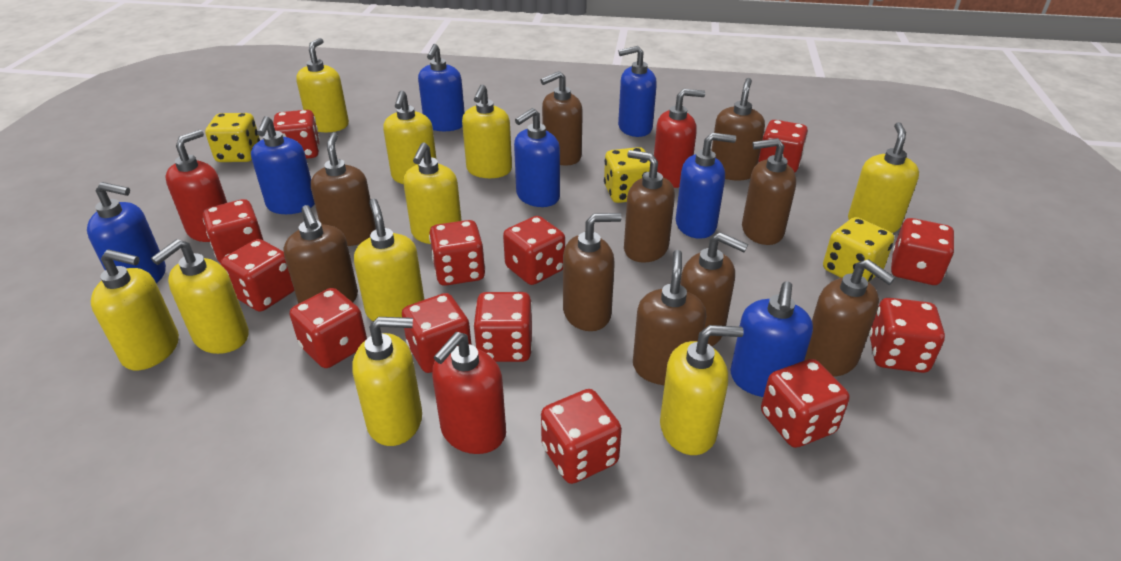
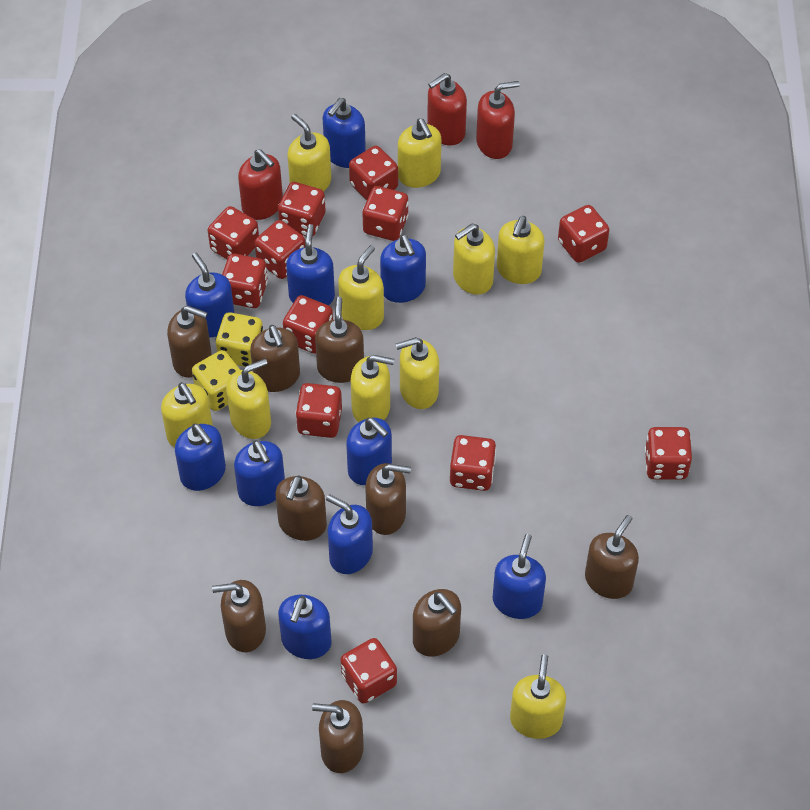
blue soap dispenser: [87,182,166,283] [251,116,315,214] [418,44,465,131] [514,108,560,207] [618,46,657,137] [676,133,736,239] [731,281,813,397] = 7 -> [175,424,226,491] [185,253,234,338] [234,440,285,506] [278,595,332,659] [286,224,335,305] [323,98,366,168] [326,494,373,574] [346,418,392,485] [380,235,426,303] [493,534,546,619] = 10
brown soap dispenser: [283,205,358,304] [311,132,376,246] [541,71,583,166] [563,213,622,331] [624,150,675,263] [633,250,706,385] [680,232,748,346] [711,78,765,181] [742,138,796,245] [804,259,895,377] = 10 -> [167,306,212,378] [212,580,266,652] [250,325,300,392] [275,475,327,541] [312,700,364,773] [315,297,364,383] [365,463,411,535] [413,589,461,657] [585,515,639,599] = 9
red dice: [203,199,263,264] [221,239,294,312] [273,110,320,159] [290,288,367,368] [402,293,472,373] [429,220,485,286] [473,292,532,362] [503,216,565,285] [541,389,622,484] [758,120,808,173] [761,359,850,448] [869,298,945,373] [891,218,954,285] = 13 -> [208,206,259,259] [222,254,268,308] [255,220,305,279] [278,182,326,237] [283,295,333,354] [296,383,342,438] [340,638,397,704] [349,146,398,200] [362,186,409,241] [450,435,496,491] [558,205,609,263] [645,427,692,480] = 12
yellow dice: [205,113,260,162] [604,147,650,203] [823,217,894,282] = 3 -> [192,350,240,411] [216,312,263,367] = 2

